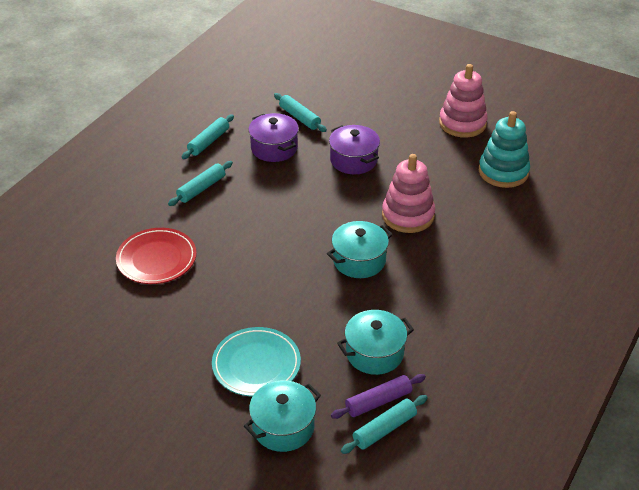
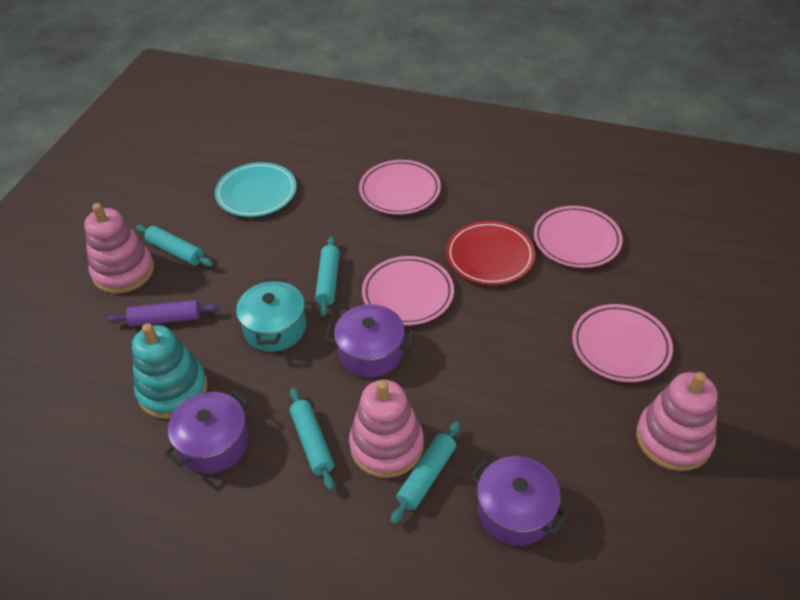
pink plate: none = 0 -> [359,160,441,215] [362,256,454,326] [534,206,623,268] [572,304,673,382] = 4
pink stacking toy: [382,154,435,233] [439,64,488,138] = 2 -> [84,203,154,293] [349,380,424,478] [636,372,718,471] = 3
purple pot: [248,113,299,162] [329,125,380,174] = 2 -> [164,390,249,474] [325,304,414,378] [470,456,569,546] = 3
turquoise pot: [244,381,321,452] [327,221,393,278] [337,310,414,375] = 3 -> [236,279,306,352] = 1

